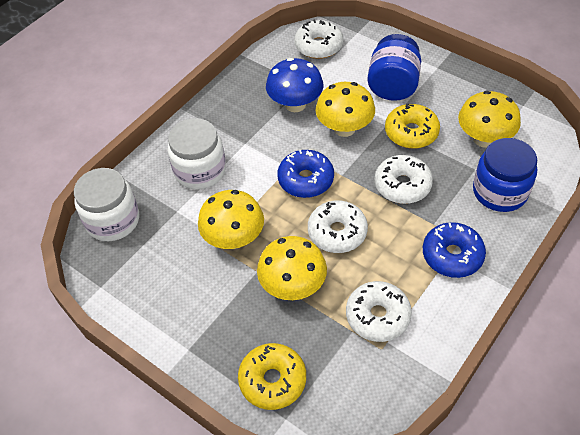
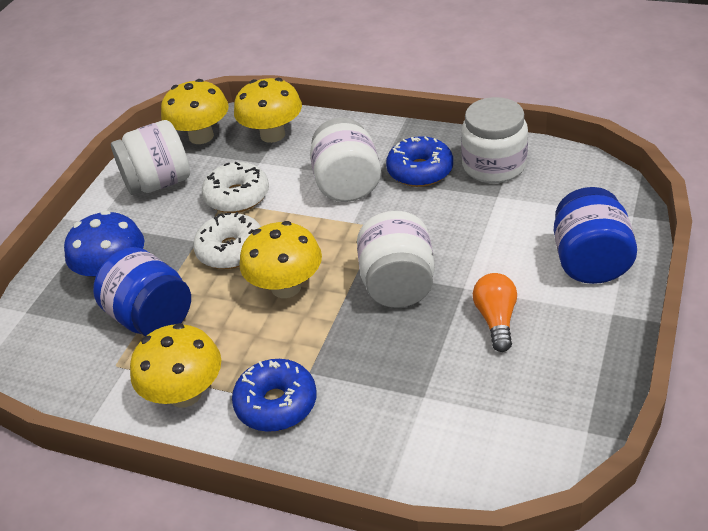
orange light bulb: none = 0 -> [473,273,517,352] = 1
white donut: [294,20,343,59] [308,200,368,253] [346,281,412,342] [375,155,433,204] = 4 -> [193,212,261,269] [202,162,269,213] = 2
white jar: [74,168,139,241] [168,118,226,190] = 2 -> [111,120,190,195] [310,118,381,202] [357,211,435,308] [461,97,528,183] = 4
yellow donut: [238,343,306,410] [385,103,440,149] = 2 -> none = 0

